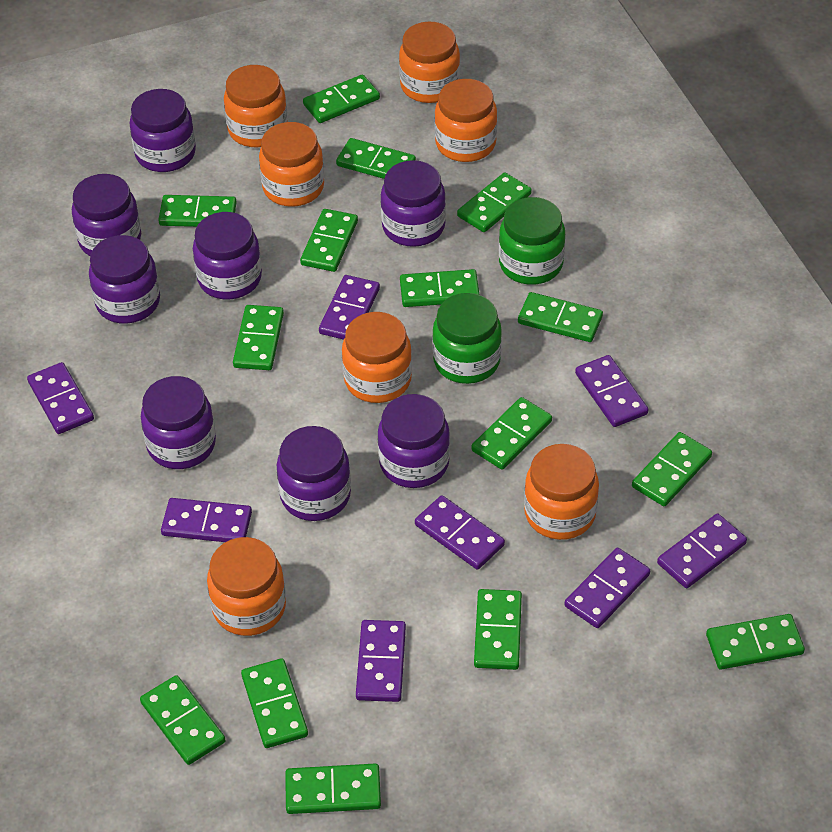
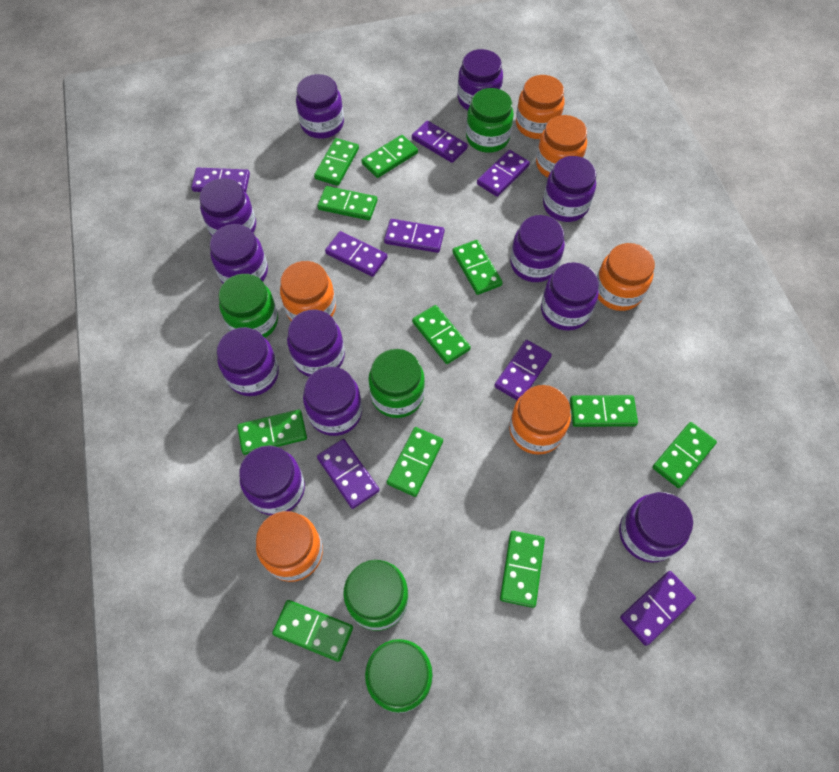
green domino: [140,675,226,765] [158,195,237,227] [233,305,284,370] [241,658,308,748] [285,764,381,814] [300,209,358,272] [303,74,380,123] [336,138,416,179] [400,269,480,307] [457,173,532,232] [471,397,552,470] [474,589,522,670] [518,292,603,342] [632,432,712,506] [706,614,805,670] = 15 -> [237,410,307,455] [272,600,353,662] [314,138,359,186] [318,186,378,220] [361,135,418,178] [387,427,443,497] [412,305,471,364] [452,240,503,295] [500,531,545,608] [570,395,638,427] [652,422,717,488] = 11
green jar: [432,293,502,384] [499,197,565,285] = 2 -> [218,274,278,338] [343,560,408,631] [365,639,433,713] [368,349,425,418] [466,88,514,153] = 5
orange jar: [207,537,286,636] [224,65,288,147] [259,122,324,207] [342,312,412,403] [399,22,460,103] [435,79,497,162] [524,444,599,540] = 7 -> [256,511,323,582] [280,261,336,321] [509,385,571,455] [516,75,564,139] [536,115,587,177] [597,243,655,311] = 6
purple jar: [72,174,141,256] [89,235,160,324] [129,89,196,172] [141,376,216,469] [193,212,262,299] [277,426,351,521] [378,394,450,488] [380,160,446,247] = 8 -> [199,178,256,236] [210,224,268,283] [217,327,279,396] [239,446,305,515] [287,309,345,377] [296,74,344,139] [303,366,362,436] [458,49,503,110] [510,215,565,282] [541,262,599,331] [543,156,596,222] [619,492,693,562] = 12

